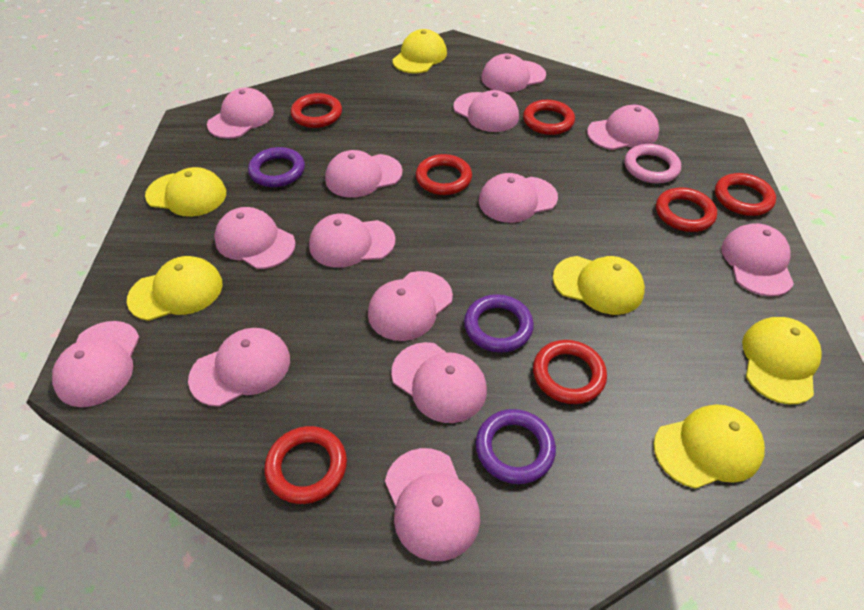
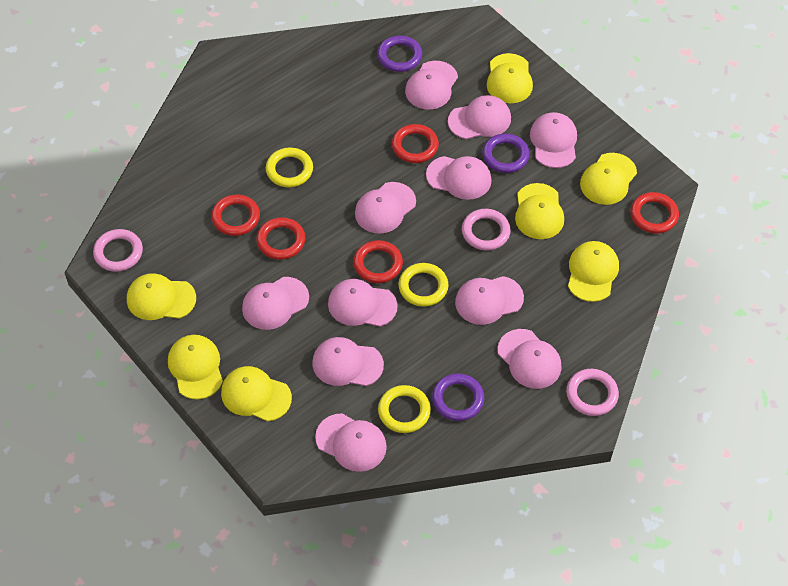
pink cap: [52,321,140,407] [188,328,290,407] [207,88,274,139] [214,207,295,269] [309,214,395,268] [325,150,403,198] [368,271,453,341] [385,448,480,561] [391,342,487,423] [453,90,519,132] [479,173,558,223] [481,54,546,92] [587,105,659,150] [722,223,794,296] = 14 -> [242,277,309,330] [312,337,384,386] [315,413,387,472] [328,279,398,327] [355,182,416,234] [405,61,458,110] [426,156,492,200] [448,95,511,139] [455,276,524,325] [497,329,562,389] [530,112,577,168] = 11
pink ring: [624,144,681,184] = 1 -> [93,229,143,272] [462,209,511,250] [566,369,619,416] = 3
red ring: [264,426,347,504] [291,93,342,128] [416,154,472,195] [523,100,575,135] [533,340,607,404] [656,187,717,232] [715,173,776,216] = 7 -> [211,194,260,236] [256,217,305,260] [353,240,403,283] [392,124,439,163] [630,192,679,234] = 5
yellow cap: [127,256,223,321] [145,167,226,217] [392,29,447,74] [553,256,645,315] [654,404,765,489] [742,317,822,404] = 6 -> [127,273,196,320] [168,335,223,399] [221,366,292,421] [487,53,533,103] [515,183,564,239] [568,241,619,302] [580,153,637,205] = 7
yellow ring: none = 0 -> [266,147,313,187] [378,385,431,433] [398,263,449,307] = 3

